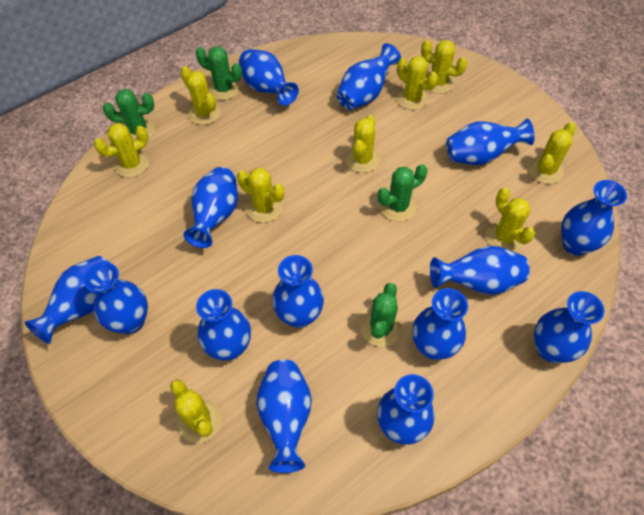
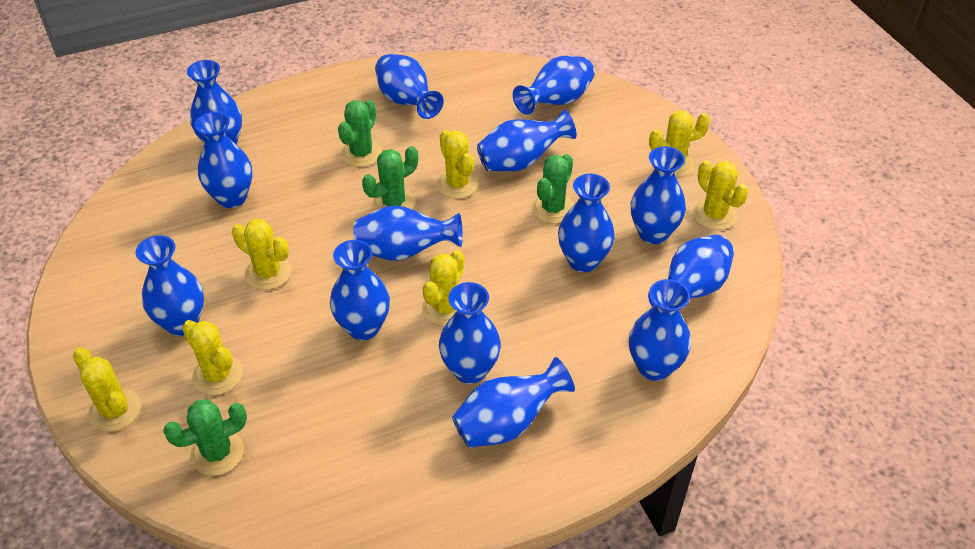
yellow cactus: [94,123,149,177] [170,380,222,443] [180,66,221,125] [237,168,284,223] [345,115,380,173] [397,56,438,110] [421,40,467,94] [486,188,535,252] [529,122,576,184] = 9 -> [73,347,141,432] [182,320,243,395] [232,219,291,290] [422,250,464,326] [436,130,479,199] [649,110,710,178] [693,161,749,230] = 7

